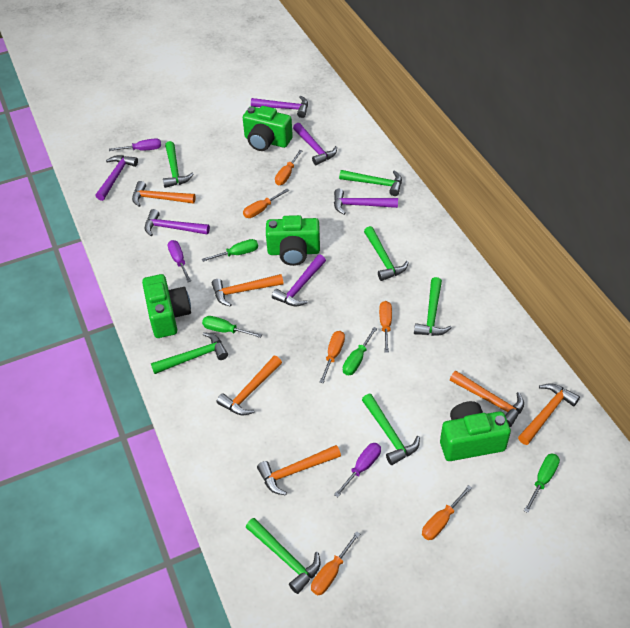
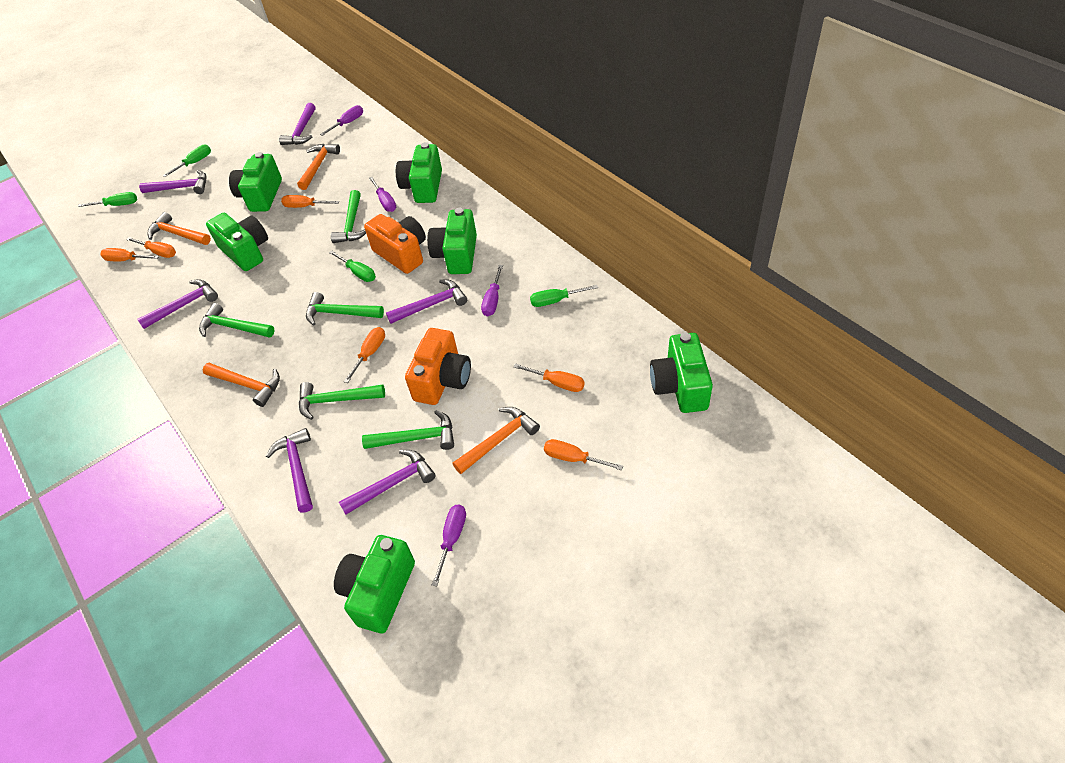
green camera: [142,274,191,338] [243,106,293,151] [266,215,320,266] [440,401,511,461] = 4 -> [206,213,268,271] [229,152,282,212] [334,535,415,633] [396,142,442,203] [427,208,477,274] [650,332,713,413] = 6
green hammer: [151,332,228,374] [163,141,194,188] [246,518,321,594] [339,170,402,196] [362,394,420,465] [364,226,409,281] [414,277,452,336] = 7 -> [199,303,275,338] [299,382,385,420] [306,292,384,325] [331,190,366,243] [362,410,454,450] = 5
orange camera: none = 0 -> [364,214,426,274] [405,328,471,405] = 2
orange hammer: [132,181,196,207] [212,274,284,307] [217,356,282,416] [257,445,341,495] [450,371,524,427] [518,383,580,445] = 6 -> [147,212,211,245] [203,363,280,407] [297,144,340,190] [453,407,540,474] = 4
purple screwdriver: [109,138,161,151] [167,240,191,282] [334,443,381,497] = 3 -> [320,105,363,136] [369,177,396,212] [432,504,466,586] [481,265,503,317] = 4

